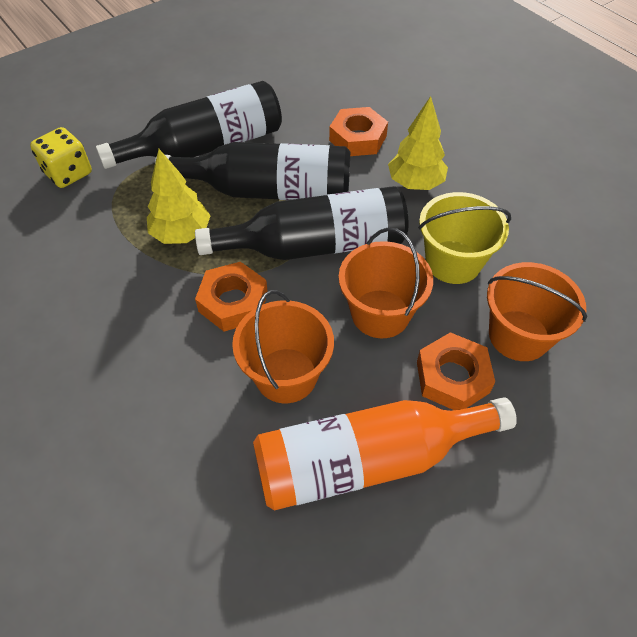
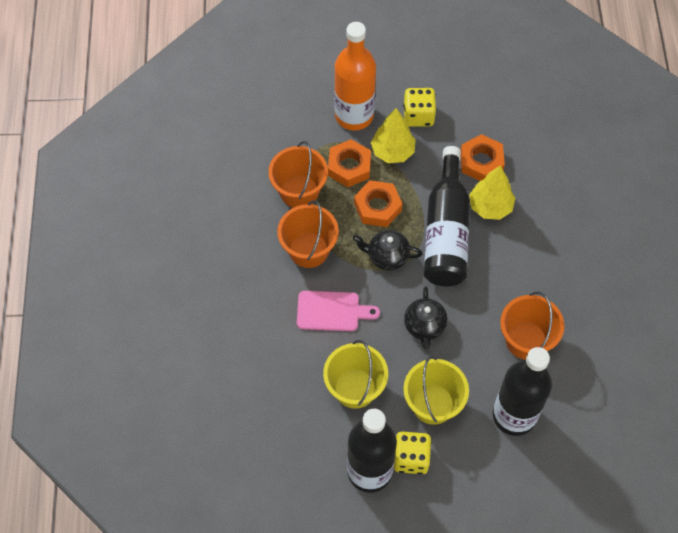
black teapot: none = 0 -> [353,230,423,271] [404,286,448,349] = 2
pink cutting board: none = 0 -> [297,291,380,331] = 1
yellow bucket: [418,192,511,284] = 1 -> [323,340,388,409] [403,356,469,425] = 2
yellow dice: [30,127,92,188] = 1 -> [394,432,431,474] [403,88,436,127] = 2

